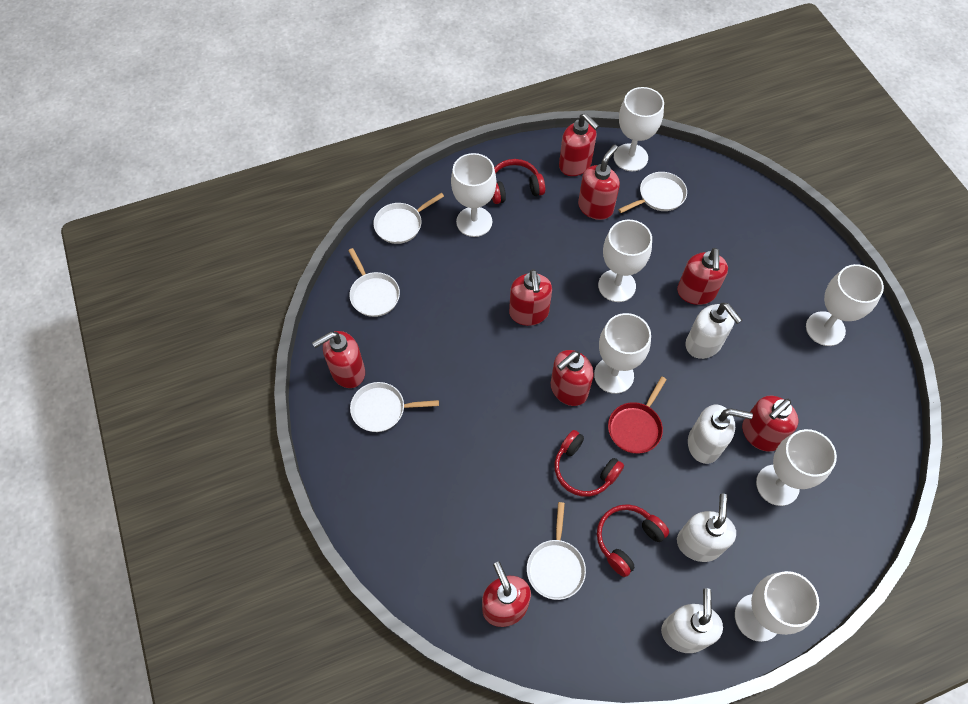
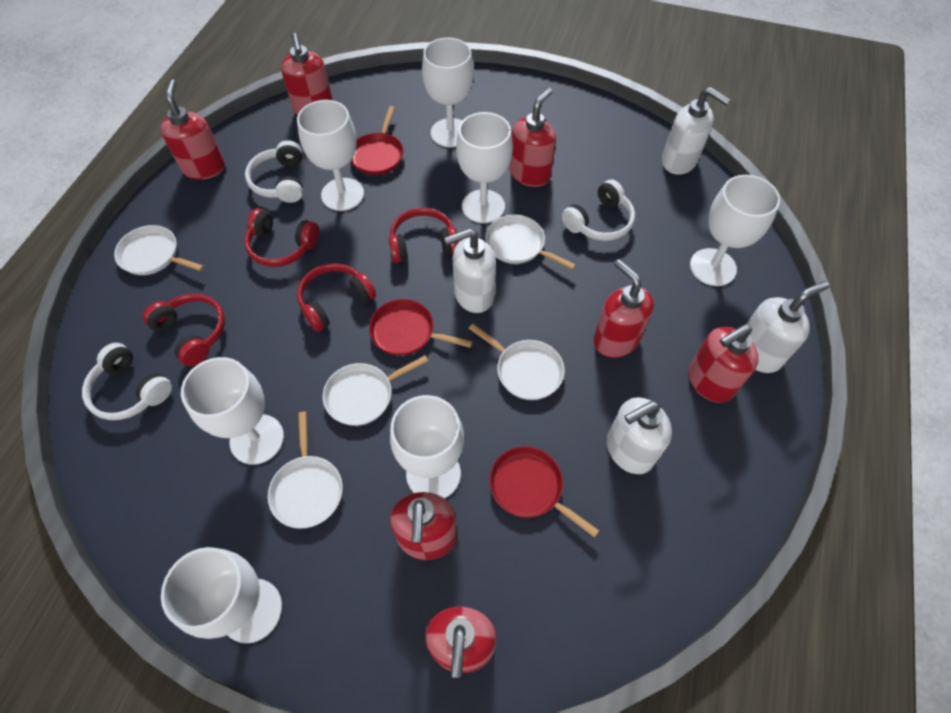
red headphones: [492,159,545,204] [554,430,624,497] [597,504,669,577] = 3 -> [143,293,225,366] [244,208,319,267] [297,263,376,332] [389,207,459,263] = 4
red pan: [608,376,667,454] = 1 -> [351,106,403,175] [369,299,473,356] [489,446,599,538] = 3
red soap dispenser: [312,331,365,388] [482,562,531,627] [509,269,552,326] [551,350,594,406] [559,113,599,176] [578,145,620,220] [677,248,728,305] [742,396,798,451] = 8 -> [160,79,225,180] [281,33,333,115] [390,492,458,560] [425,607,497,678] [509,88,556,187] [593,259,654,358] [688,325,759,403] = 7
white headphones: none = 0 -> [82,343,172,420] [245,140,303,203] [562,180,635,241] = 3

